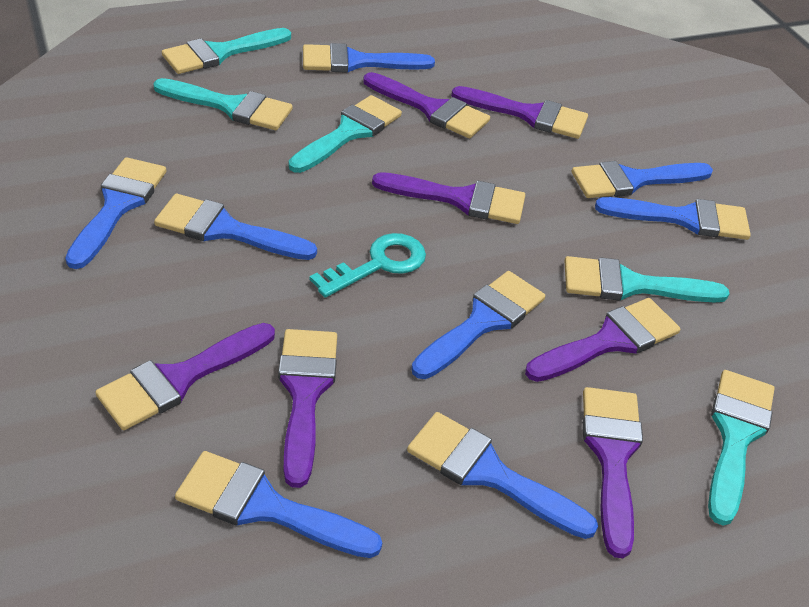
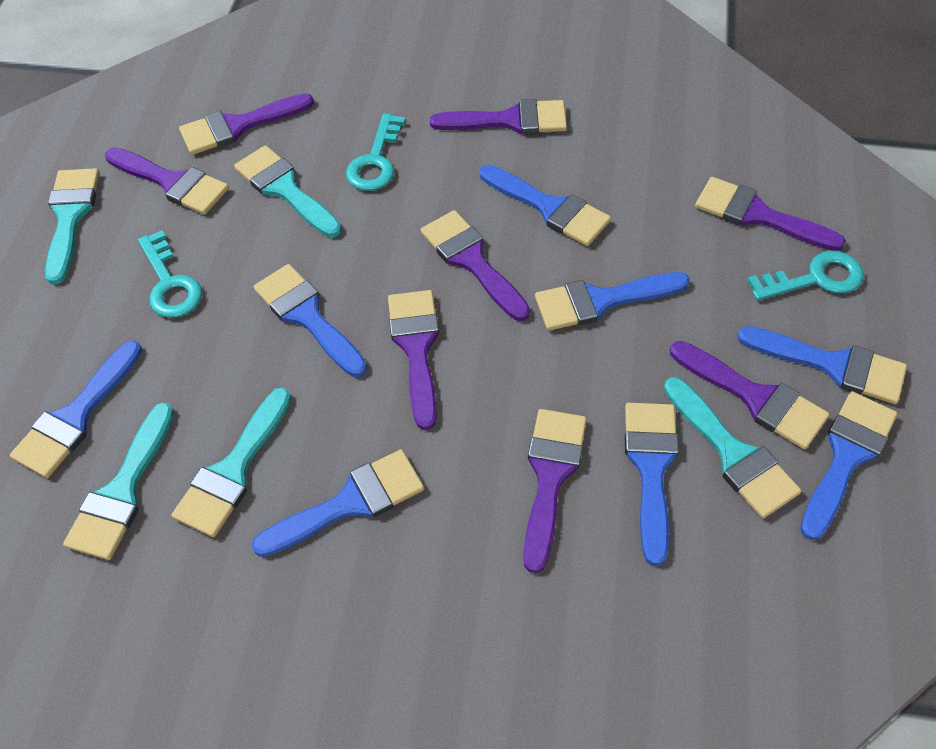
purple brush: [95,323,275,430] [278,329,337,488] [363,72,490,138] [372,172,525,224] [451,86,588,139] [525,298,680,382] [583,387,643,558] = 7 -> [105,148,229,215] [179,93,314,155] [388,290,439,430] [421,210,530,321] [430,99,567,134] [523,409,587,573] [670,341,830,449] [695,177,846,251] = 8
turquoise key: [310,233,426,298] = 1 -> [138,230,202,318] [346,113,406,191] [747,251,863,301] = 3

